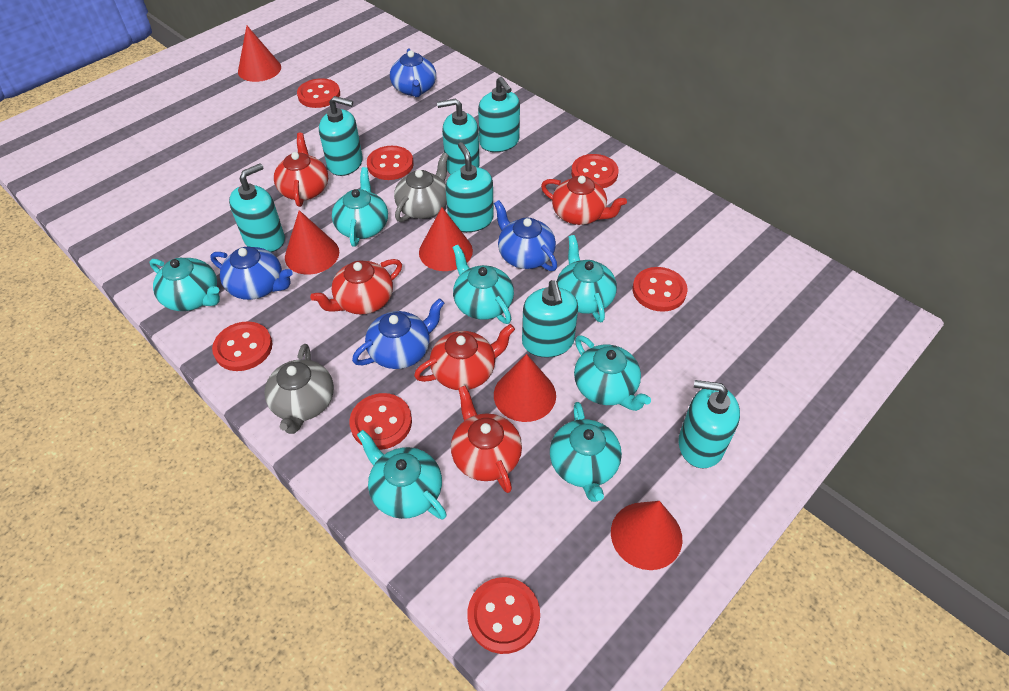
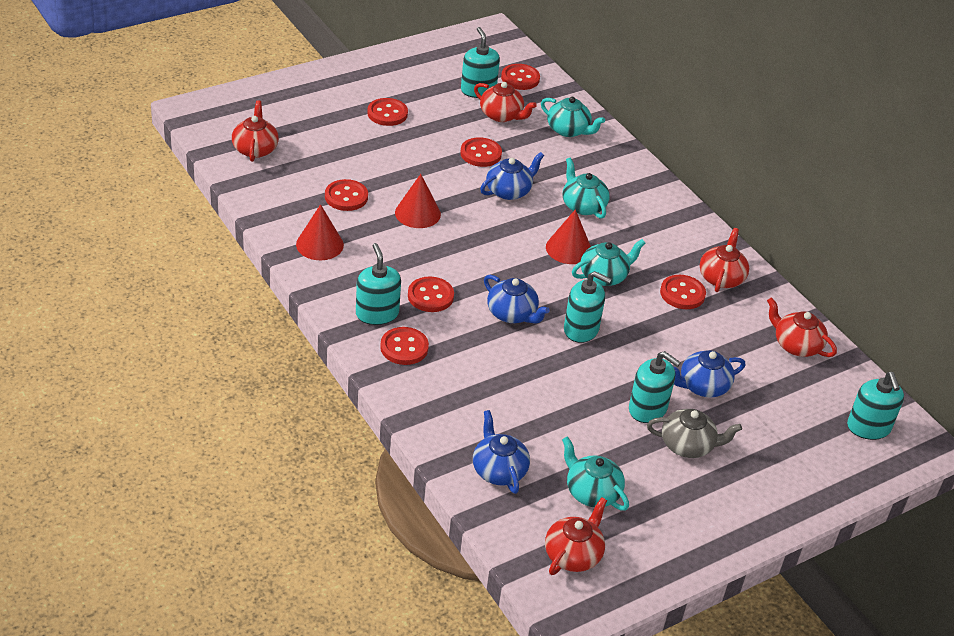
grey teapot: [264,344,334,434] [394,153,449,222] = 2 -> [647,409,742,458] = 1
red cone: [238,26,281,82] [285,210,339,275] [419,207,473,271] [494,354,556,422] [611,501,682,570] = 5 -> [296,204,344,260] [395,174,441,228] [546,209,591,264] = 3
turquoise soap dispenser: [229,163,285,252] [319,96,363,176] [437,98,480,175] [445,142,494,232] [478,77,520,152] [522,280,578,358] [678,380,740,469] = 7 -> [356,243,401,325] [461,27,500,98] [564,271,612,343] [629,351,681,423] [847,372,904,440] = 5
turquoise teapot: [149,258,220,311] [332,167,388,247] [357,430,447,519] [452,245,514,324] [550,402,622,502] [557,235,617,322] [574,335,651,411] = 7 -> [541,97,605,137] [562,158,610,219] [562,436,629,511] [572,239,645,286] = 4

